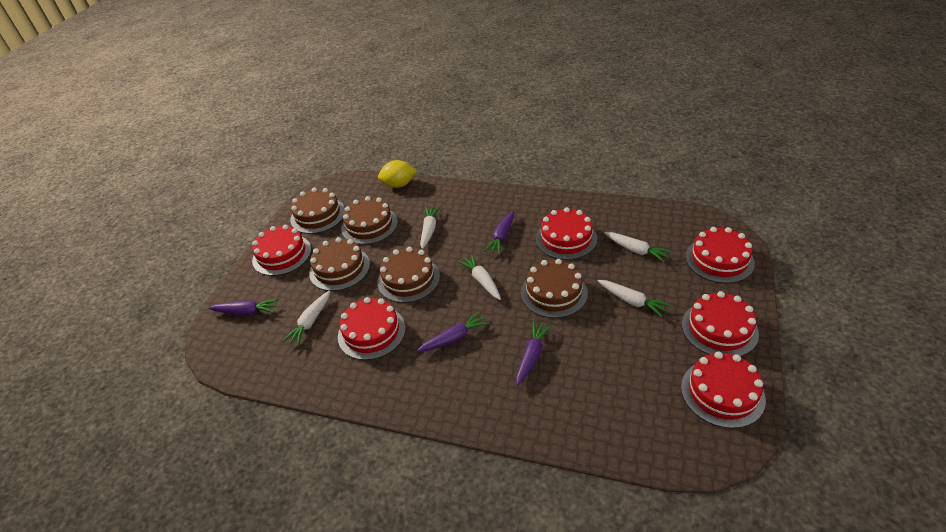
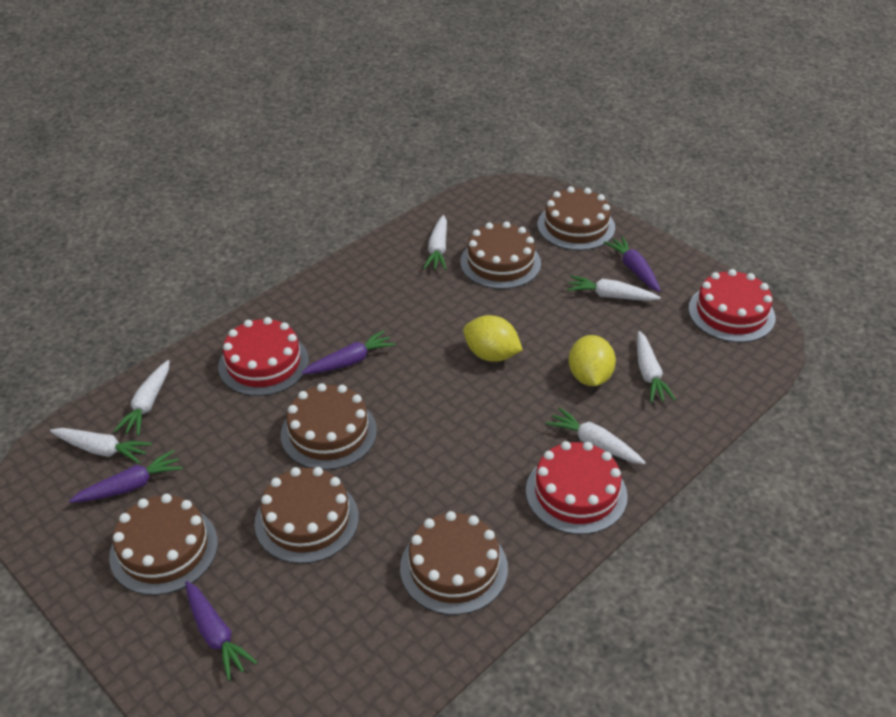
brown cake: [290,188,345,234] [309,237,370,291] [341,196,398,245] [377,247,440,303] [521,259,588,318] = 5 -> [109,494,218,595] [255,467,359,564] [281,383,377,470] [400,511,508,615] [460,221,541,289] [538,187,615,250] = 6
red cake: [252,225,311,276] [338,297,406,360] [536,207,597,260] [681,351,766,428] [682,291,759,357] [686,227,755,283] = 6 -> [218,317,309,396] [526,441,628,534] [688,269,775,342] = 3
white carrot: [282,291,330,346] [420,206,440,249] [457,254,501,300] [598,280,671,317] [604,232,672,263] = 5 -> [50,428,152,464] [114,360,169,436] [424,215,447,270] [546,407,646,464] [567,275,661,301] [637,331,676,403] = 6
yellow lemon: [378,160,417,188] = 1 -> [463,315,523,362] [569,335,616,386] = 2

